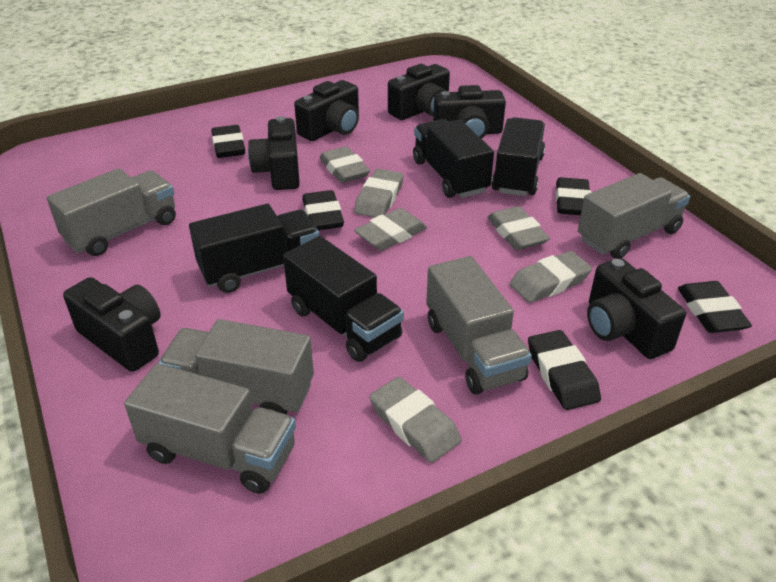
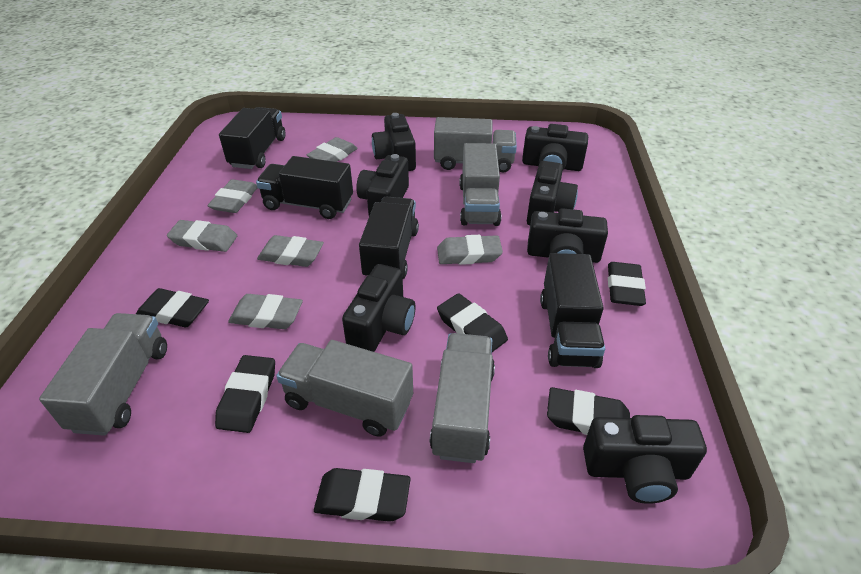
black camera: [63,277,161,372] [248,116,300,190] [294,80,359,141] [388,64,450,120] [433,85,506,139] [587,258,686,359] = 6 -> [342,264,415,352] [356,154,409,216] [372,113,416,171] [522,124,588,171] [527,161,578,226] [527,208,608,263] [583,415,707,504] = 7
black eraser: [211,125,245,158] [302,190,344,230] [528,330,601,410] [556,177,591,215] [678,281,752,333] = 5 -> [136,288,209,327] [215,355,275,433] [314,468,410,522] [437,293,508,352] [547,387,630,435] [608,262,646,306] = 6

